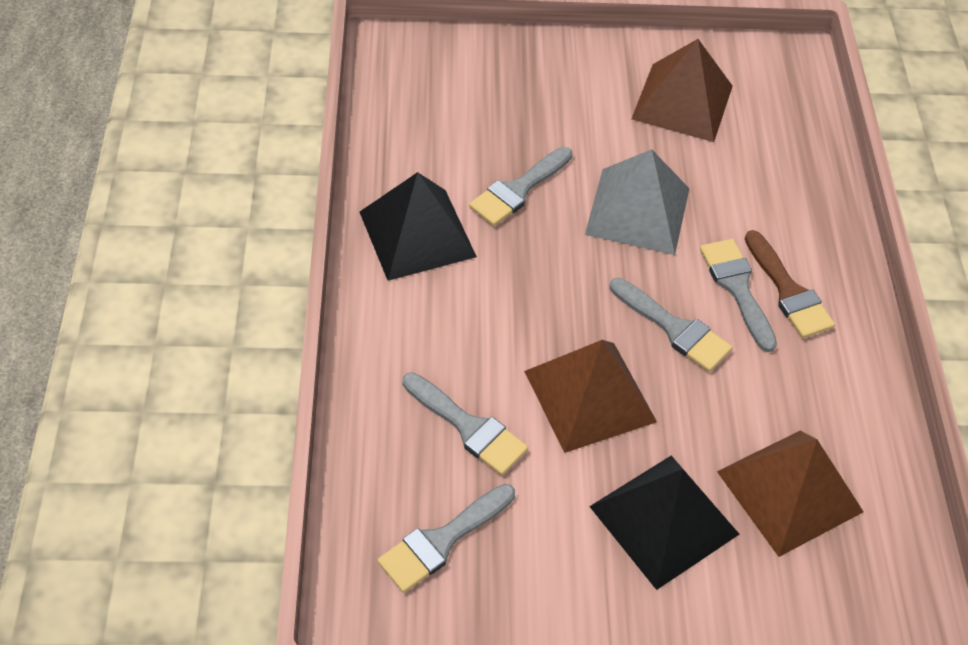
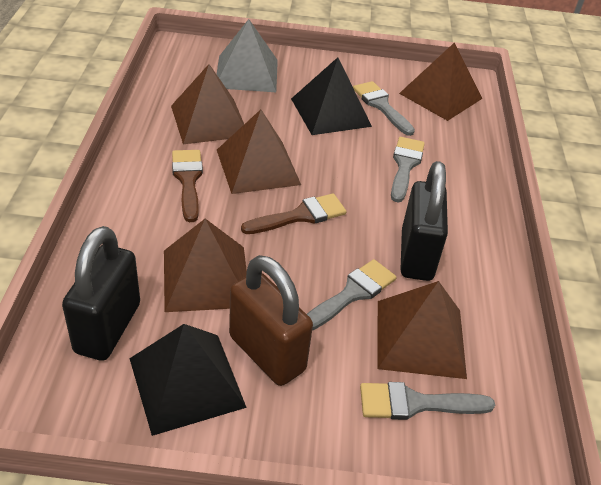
black padlock: none = 0 -> [62,226,140,361] [400,161,448,281] = 2
brown brush: [745,230,835,338] = 1 -> [172,150,203,222] [241,193,347,234] = 2
brown padlock: none = 0 -> [229,255,313,386] = 1
brown pyramid: [524,340,657,453] [631,39,733,142] [717,431,864,557] = 3 -> [164,219,247,312] [171,64,244,144] [217,109,301,194] [377,281,467,379] [399,42,483,121] = 5
grey brush: [377,484,515,593] [403,372,528,475] [469,147,573,226] [610,278,732,372] [700,239,777,352] = 5 -> [307,259,397,331] [353,81,415,136] [360,382,495,420] [391,137,425,202] = 4

